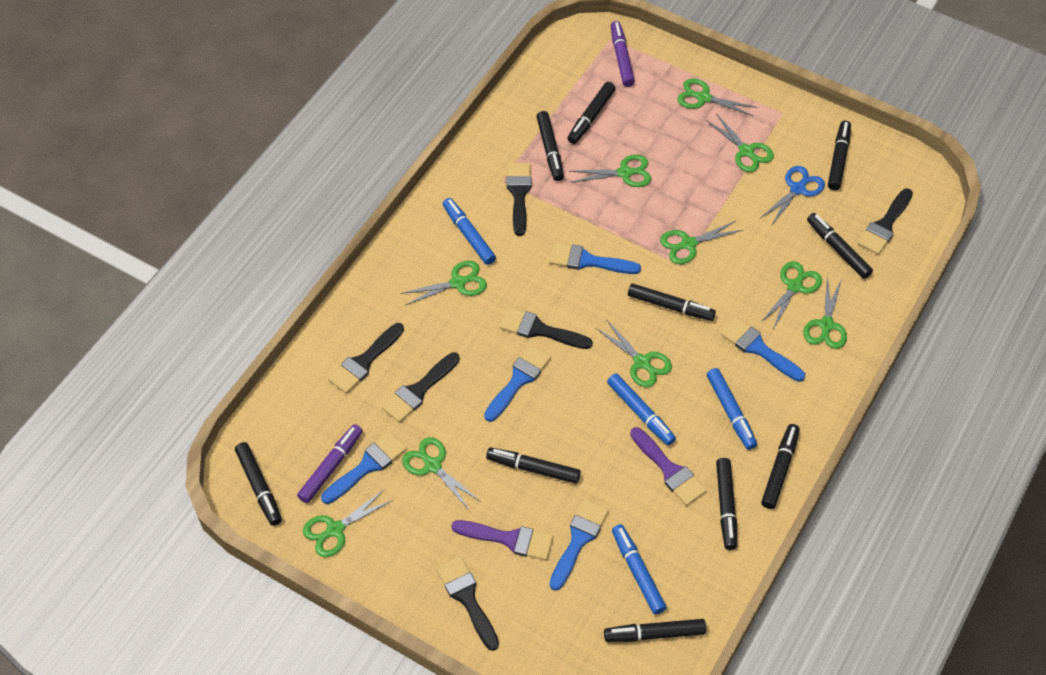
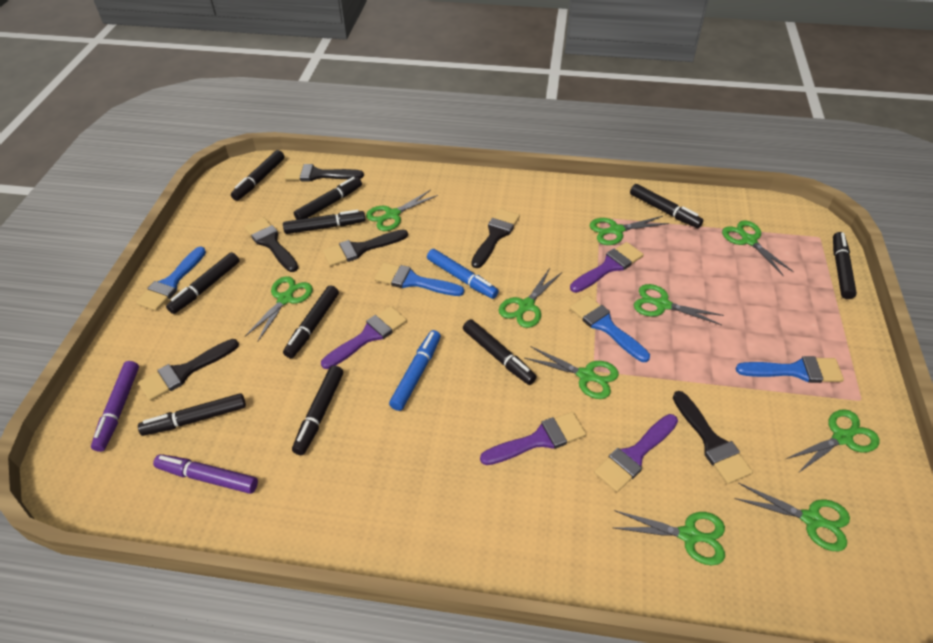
blue brush: [321,432,407,504] [484,345,551,422] [549,243,641,274] [549,499,609,591] [720,317,805,382] = 5 -> [136,247,206,311] [375,263,464,296] [570,295,650,362] [735,356,844,383] = 4
blue marker: [442,198,496,265] [607,374,676,446] [612,524,667,615] [707,368,757,450] = 4 -> [389,330,441,411] [427,249,499,299] = 2
blue scissors: [760,166,825,226] = 1 -> none = 0
purple brush: [451,520,553,560] [630,427,707,506] = 2 -> [321,306,407,369] [480,412,586,465] [570,242,644,293] [594,414,678,492] = 4

